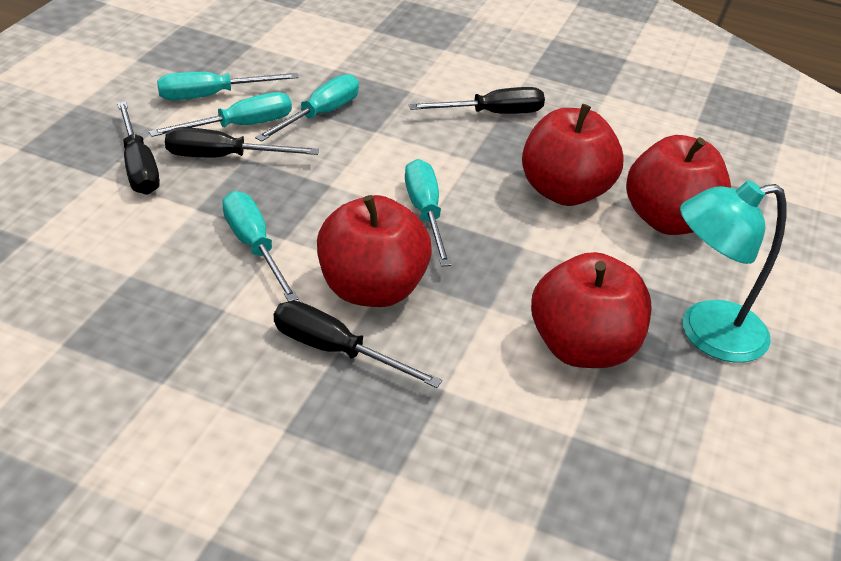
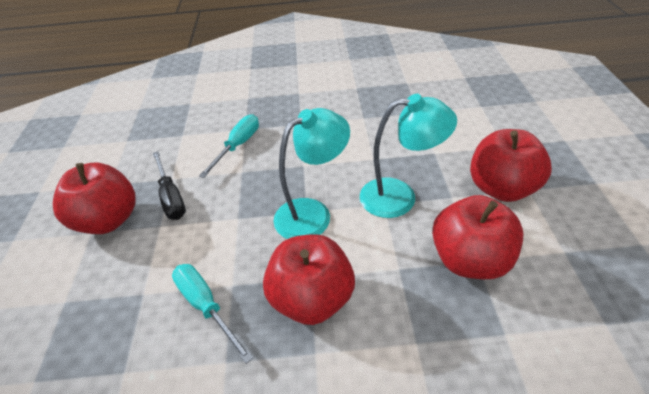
black screwdriver: [117,101,160,195] [165,127,319,158] [274,301,442,388] [409,87,545,114] = 4 -> [153,151,186,220] = 1
turquoise lamp: [680,180,786,363] = 1 -> [273,108,350,239] [360,94,457,218] = 2
turquoise screwdriver: [149,92,292,137] [157,72,299,100] [222,191,299,301] [255,74,359,142] [405,159,451,266] = 5 -> [172,264,253,364] [199,114,259,178] = 2

